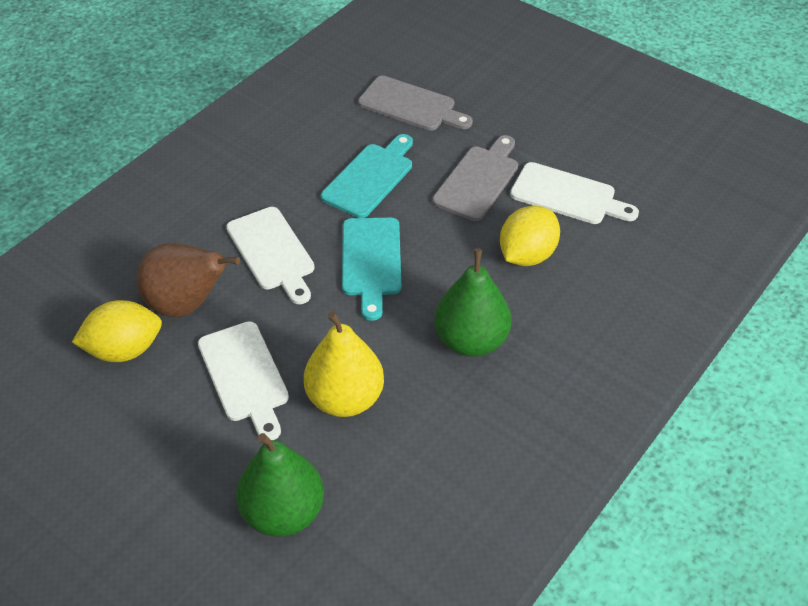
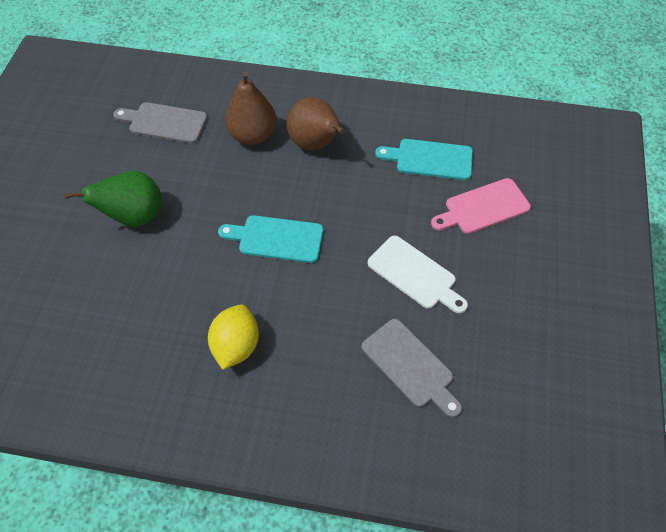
brown pear: [137,243,240,317] = 1 -> [225,71,277,145] [287,97,345,150] = 2
green pear: [236,433,324,537] [434,248,511,357] = 2 -> [64,171,162,227] = 1
pink cutting board: none = 0 -> [431,178,531,234] = 1
white cutting board: [198,321,289,440] [226,207,315,304] [510,162,639,224] = 3 -> [368,236,468,313] = 1
yellow lemon: [72,300,162,362] [500,205,560,266] = 2 -> [208,305,259,370] = 1
yellow pear: [304,312,384,417] = 1 -> none = 0

